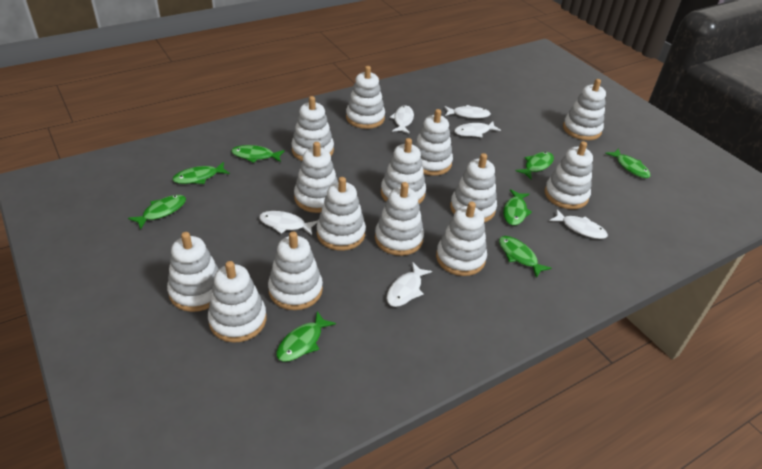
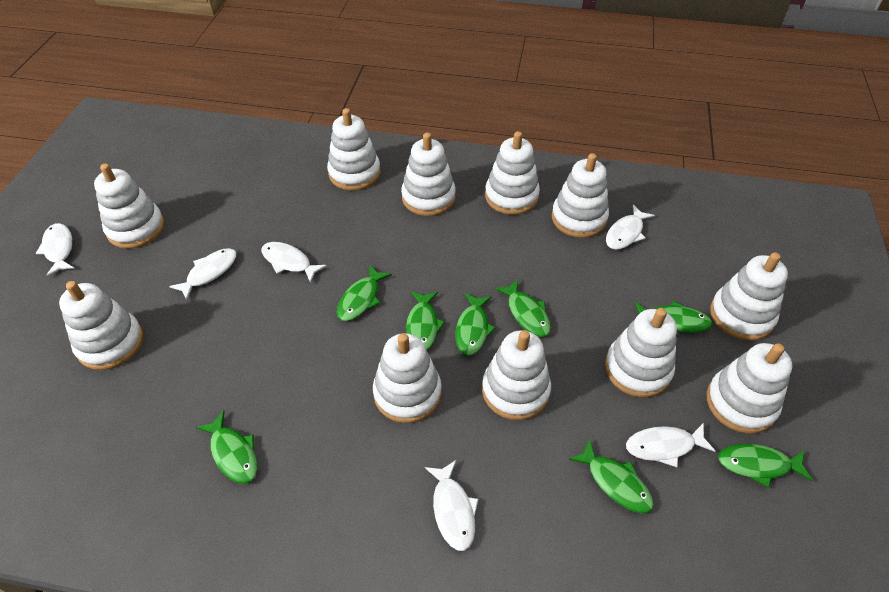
white stacking toy: [167,232,219,312] [208,261,266,343] [268,231,323,310] [291,96,334,161] [294,142,338,213] [316,177,366,251] [346,66,385,129] [375,182,424,256] [381,138,426,204] [414,109,453,176] [436,201,487,276] [450,153,497,222] [545,141,593,209] [563,79,606,140] = 14 -> [59,281,143,370] [94,163,165,249] [327,108,381,190] [373,333,442,423] [401,133,456,216] [482,330,551,420] [485,131,540,215] [552,153,609,238] [605,308,677,397] [707,343,792,434] [710,252,788,341] = 11

